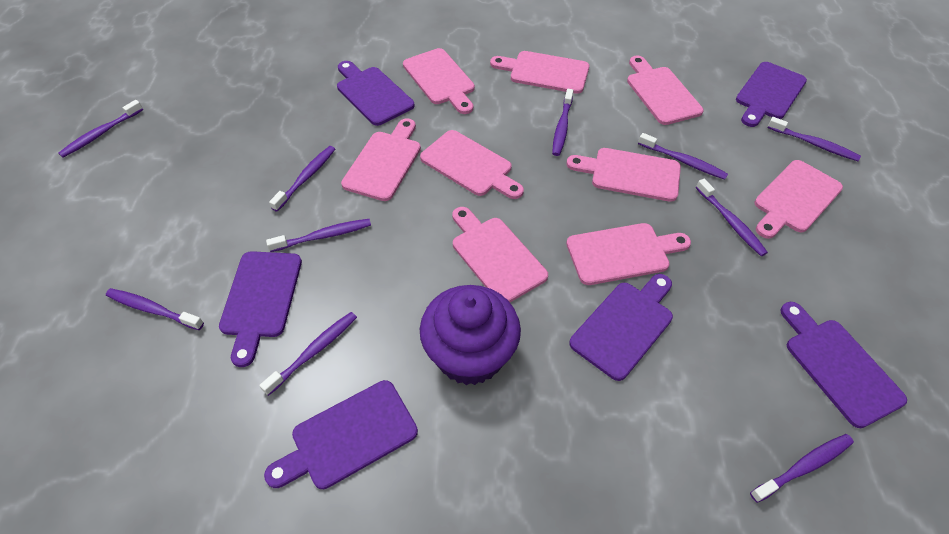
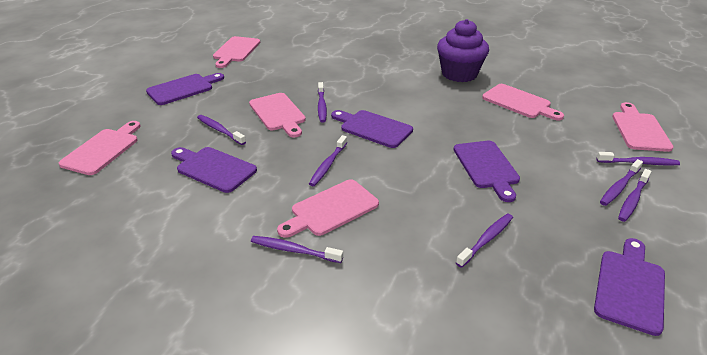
pink cutting board: [341,118,421,201] [403,48,475,114] [420,130,524,199] [452,207,548,302] [490,51,589,94] [566,148,681,202] [566,223,691,285] [627,55,704,125] [755,160,843,239] = 9 -> [59,121,141,175] [213,36,260,68] [249,93,306,138] [277,179,379,238] [482,84,564,121] [612,102,674,152] = 6
purple cutting board: [219,251,302,367] [264,380,418,489] [337,61,415,126] [569,274,673,381] [736,62,807,127] [781,302,907,428] = 6 -> [146,73,224,105] [171,147,257,193] [331,110,413,148] [454,141,520,202] [594,238,665,336] = 5
purple toothbrush: [58,100,143,157] [106,288,204,330] [259,312,357,396] [266,219,371,252] [269,146,335,211] [552,89,573,156] [638,133,728,180] [696,179,768,256] [750,434,854,503] [767,117,861,161] = 10 -> [197,115,246,145] [251,236,343,263] [309,135,347,186] [318,82,327,123] [456,213,513,268] [596,152,680,165] [600,159,643,206] [618,169,652,222] = 8

